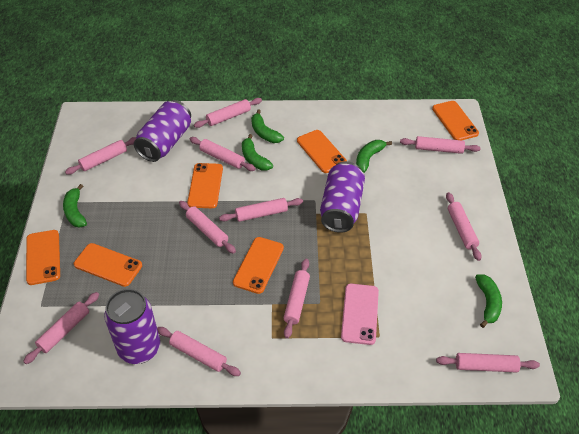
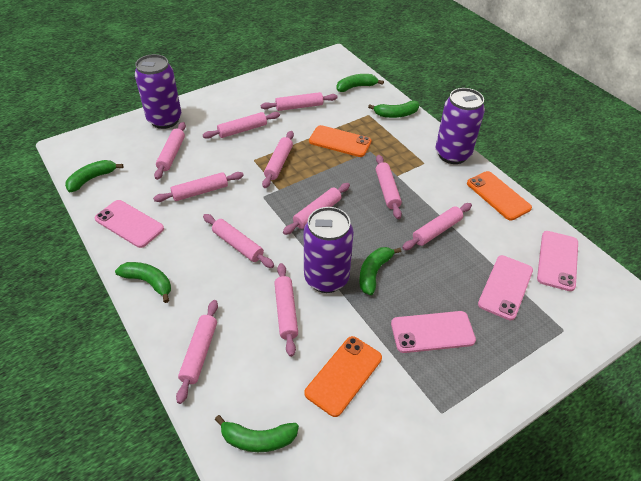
green banana: [63,184,87,228] [242,134,273,171] [251,109,284,143] [356,140,392,173] [475,274,502,328] = 5 -> [65,160,123,192] [115,262,171,303] [215,415,299,452] [336,74,384,92] [359,247,401,295] [368,101,419,118] = 6
orange phone: [26,230,60,285] [74,243,142,287] [187,163,223,208] [233,237,284,294] [297,130,347,173] [432,101,479,140] = 6 -> [304,336,382,417] [309,125,372,157] [467,171,532,221] = 3
pink phone: [341,284,379,345] = 1 -> [95,200,164,248] [391,311,476,353] [478,255,533,320] [537,231,578,291] = 4

